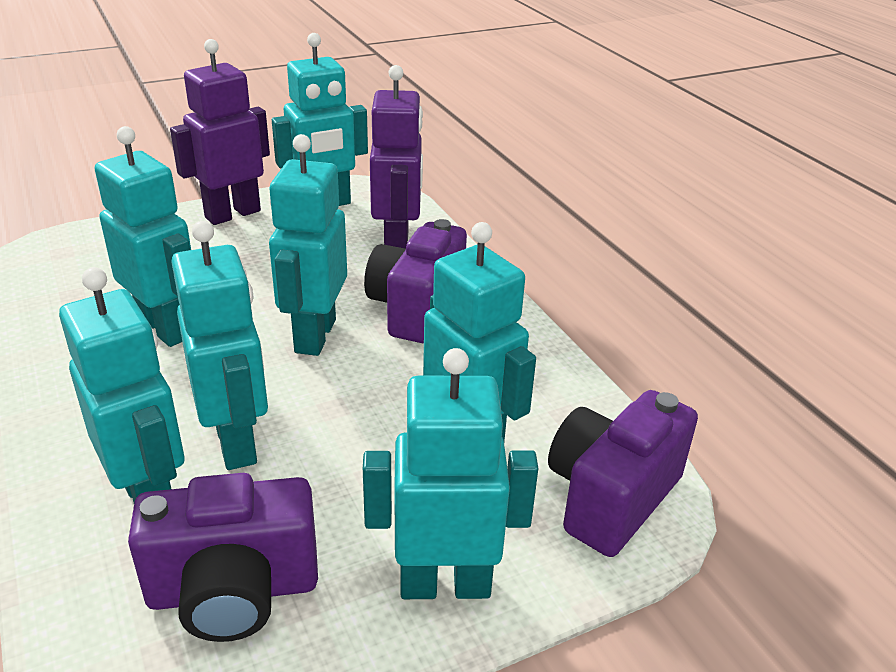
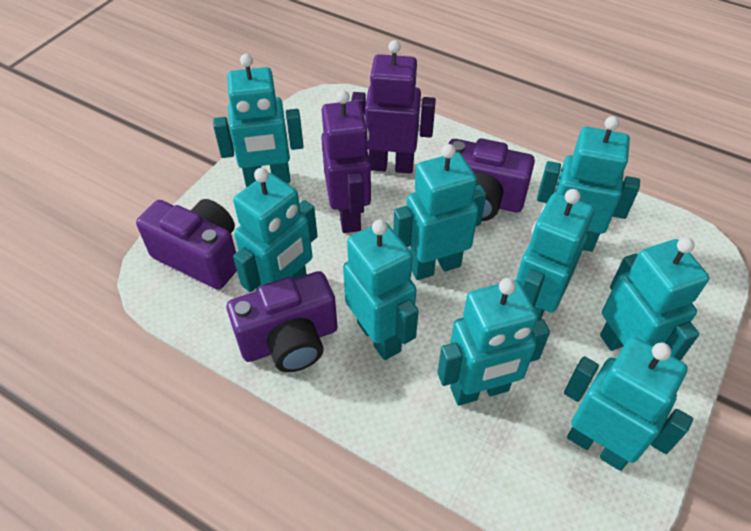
turquoise robot: [59,267,185,503] [95,126,191,347] [171,221,268,470] [269,134,347,356] [272,33,368,206] [363,348,538,599] [423,222,536,441] = 7 -> [213,54,304,188] [233,168,317,292] [343,220,419,360] [393,144,486,280] [437,278,550,406] [516,189,594,320] [537,116,640,252] [564,337,693,471] [600,237,709,361] = 9

